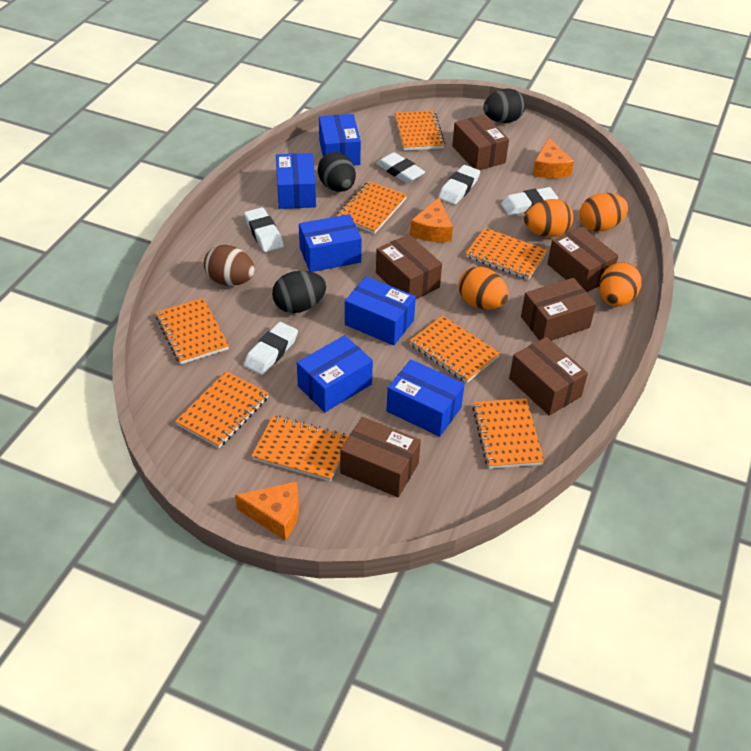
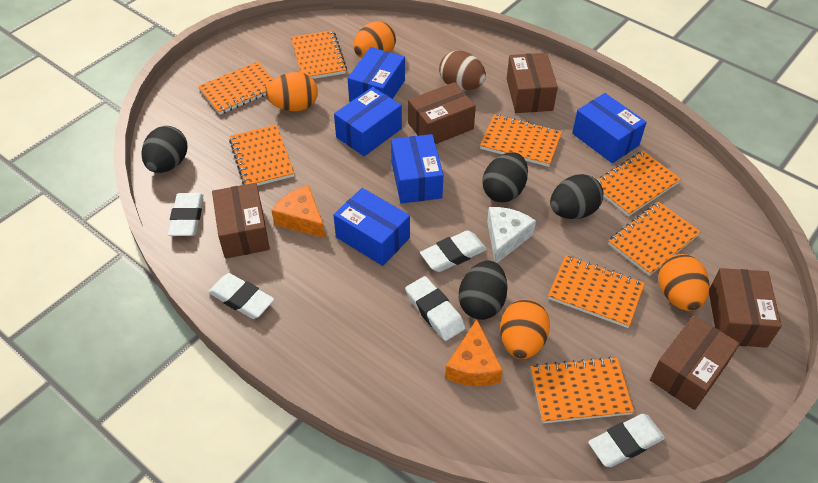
black egg: [272,271,326,313] [318,152,356,192] [483,88,526,123] = 3 -> [141,126,188,173] [459,261,508,320] [483,152,528,202] [550,174,603,219] = 4
blue box: [276,153,316,209] [297,335,373,412] [299,214,362,272] [319,114,361,165] [345,276,416,346] [386,359,465,437] = 6 -> [333,188,410,266] [334,87,402,156] [348,47,405,102] [391,134,444,204] [572,93,647,163] = 5
brown box: [340,417,421,497] [376,234,442,299] [452,114,509,170] [509,337,588,416] [521,278,596,341] [547,226,618,292] = 6 -> [212,183,270,259] [408,82,476,144] [507,53,558,113] [650,315,740,410] [709,268,782,348] = 5
orange cheese: [235,481,299,540] [410,198,453,242] [532,138,574,178] = 3 -> [272,185,325,238] [445,319,503,386] = 2
white cheese: none = 0 -> [487,207,536,263] = 1

